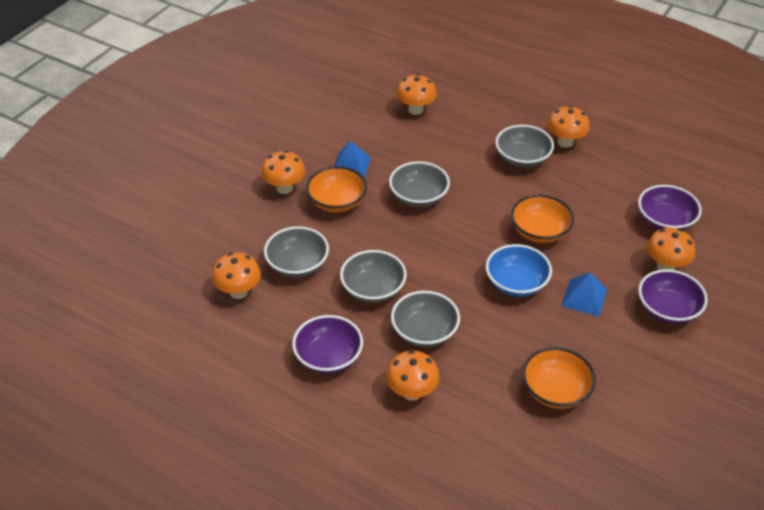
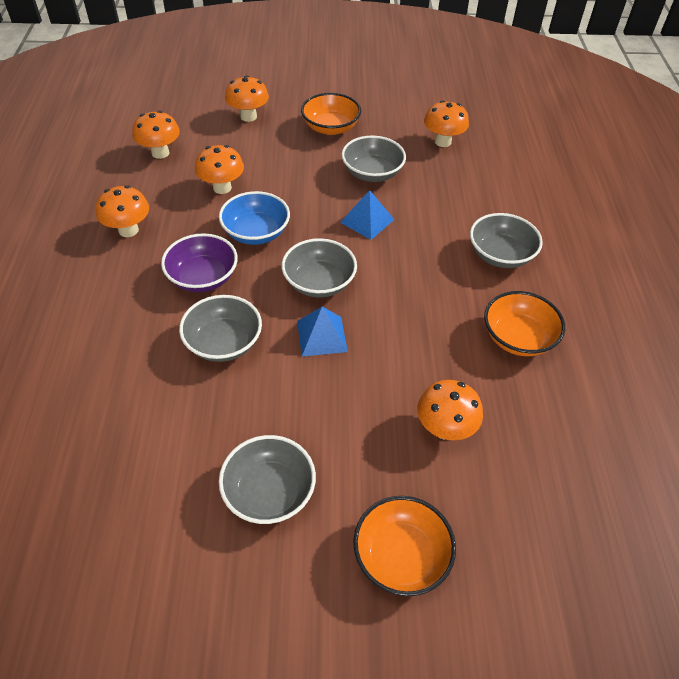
purple bowl: [292,315,363,374] [638,185,702,230] [638,269,708,324] = 3 -> [161,233,238,292] = 1

